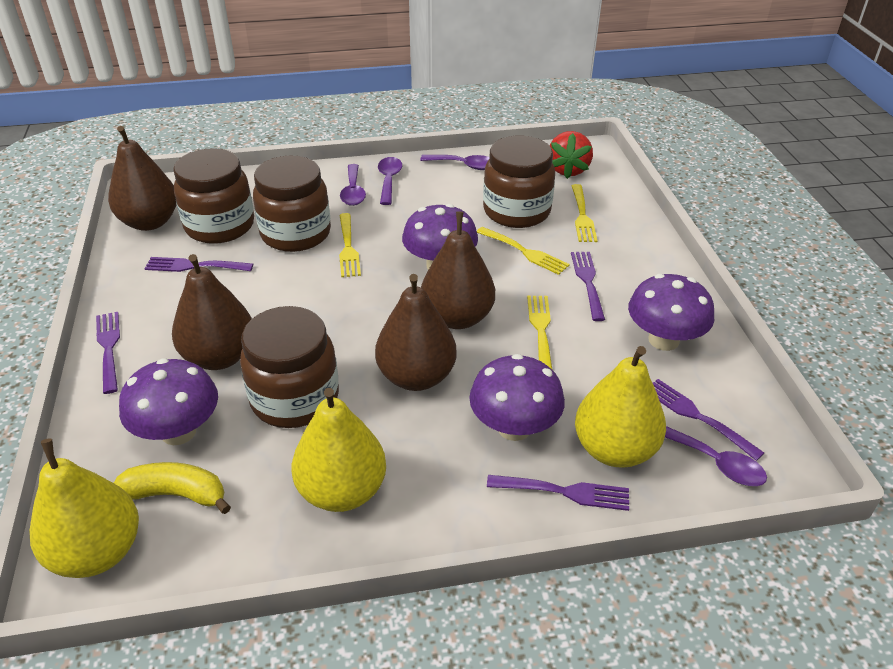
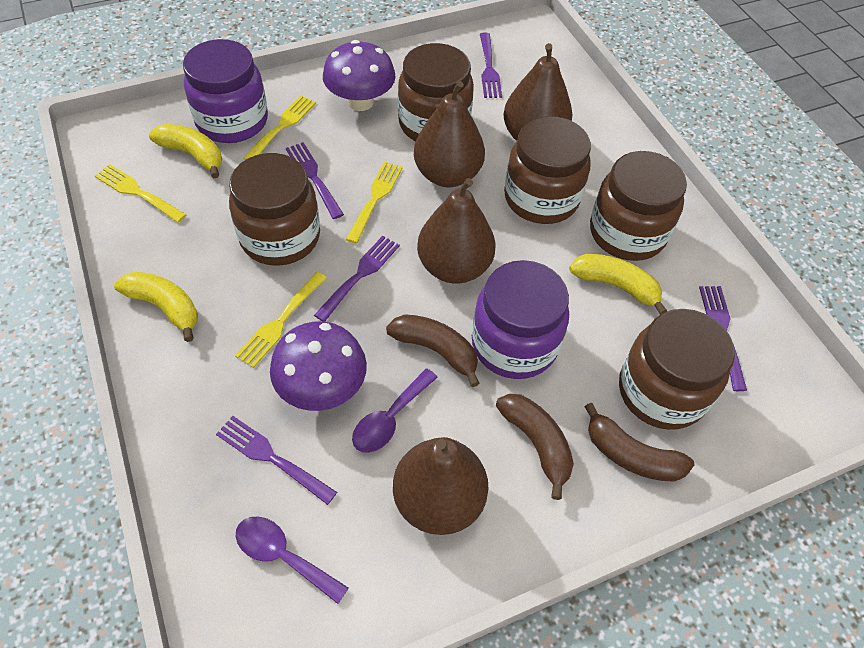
brown banana: none = 0 -> [386,314,480,387] [496,394,574,500] [584,403,694,482] = 3
brown jar: [173,148,254,244] [240,306,339,428] [253,156,331,252] [483,136,555,228] = 4 -> [229,153,320,266] [398,43,474,141] [504,116,591,224] [590,151,687,261] [619,309,735,430] = 5
purple jar: none = 0 -> [183,39,268,143] [472,260,569,379] = 2
purple mushroom: [119,358,218,445] [402,204,478,270] [469,354,565,441] [628,274,714,351] = 4 -> [270,321,367,411] [323,40,396,111] = 2
purple spoon: [340,164,366,206] [378,157,402,205] [420,155,489,170] [665,426,767,486] = 4 -> [235,516,349,604] [352,369,438,453] = 2
red strawberry: [550,131,593,179] = 1 -> none = 0
yellow banana: [114,462,231,514] = 1 -> [114,272,198,342] [149,124,222,178] [569,254,667,315] = 3
yellow pear: [30,438,139,578] [292,388,386,512] [575,346,666,468] = 3 -> none = 0

